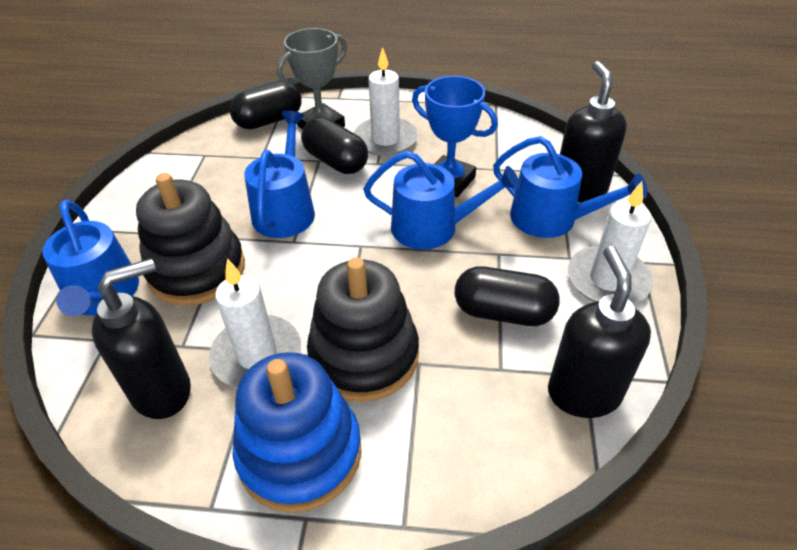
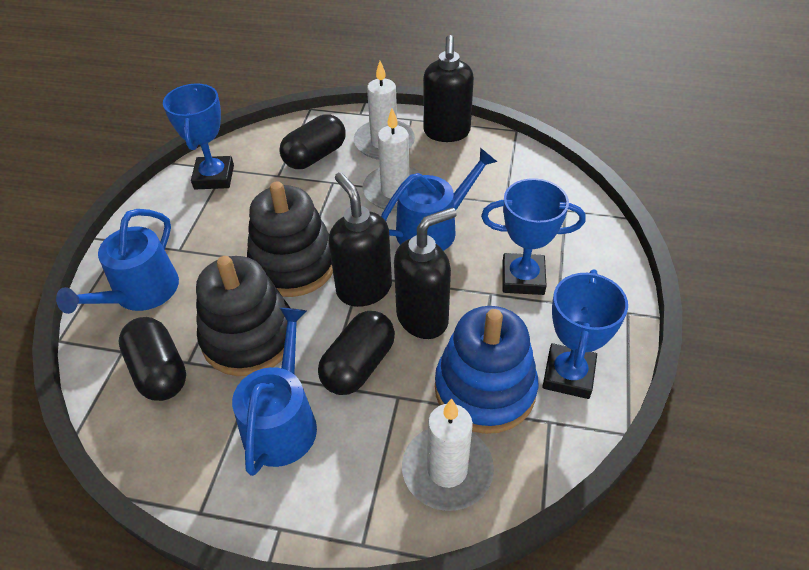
blue trophy: [412,76,498,197] = 1 -> [163,84,234,189] [481,178,586,295] [542,269,628,399] = 3
blue watering can: [42,200,139,316] [244,111,315,238] [363,151,520,250] [493,136,647,238] = 4 -> [56,209,179,314] [232,308,317,476] [381,148,497,251] = 3
grey trophy: [277,28,347,129] = 1 -> none = 0

